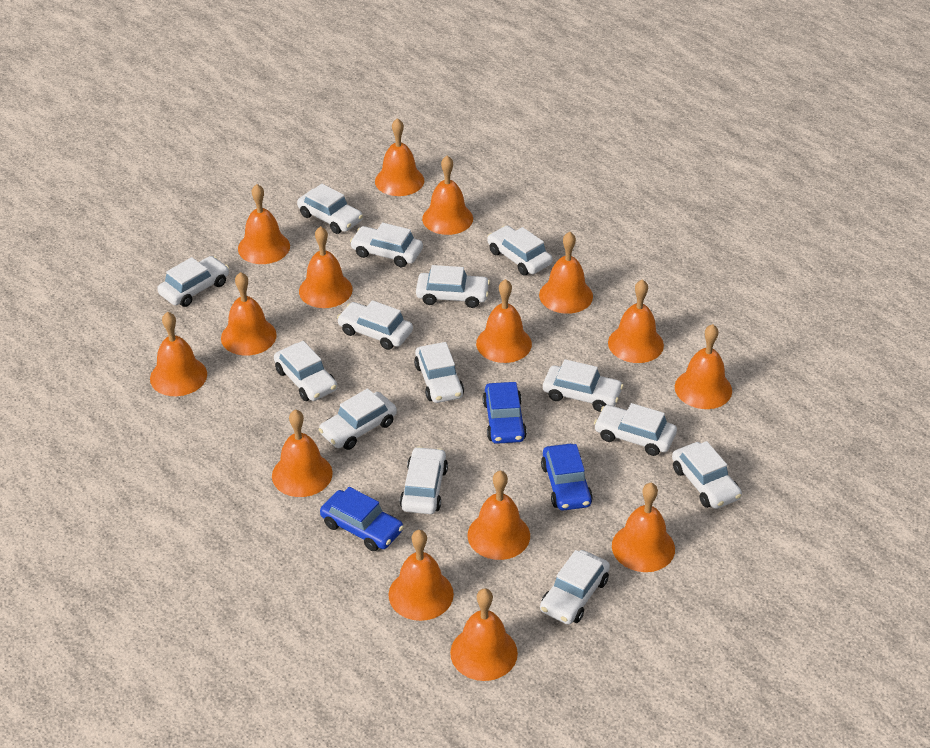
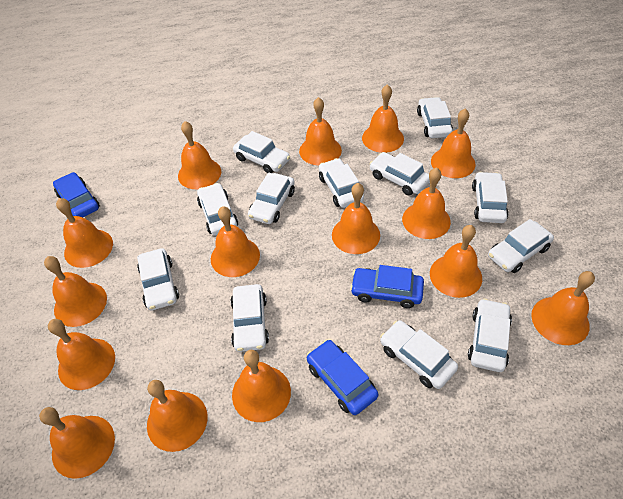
white car: [157,256,229,307] [274,341,337,401] [297,184,363,234] [319,388,397,450] [337,300,413,350] [350,223,423,267] [400,446,448,514] [414,342,464,403] [416,265,490,308] [487,225,553,275] [540,550,610,624] [543,359,624,412] [594,403,677,456] [672,441,742,509] = 14 -> [137,248,179,311] [197,183,238,236] [231,284,269,352] [233,131,290,173] [248,172,295,224] [319,158,364,208] [369,152,430,195] [380,320,458,389] [417,97,453,138] [468,298,512,372] [472,172,509,223] [488,219,554,273] = 12

